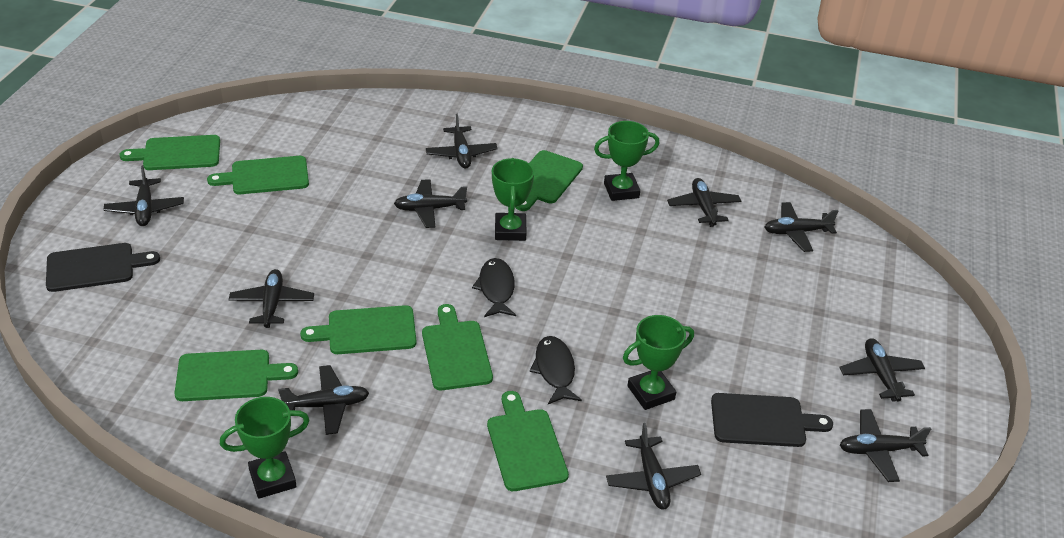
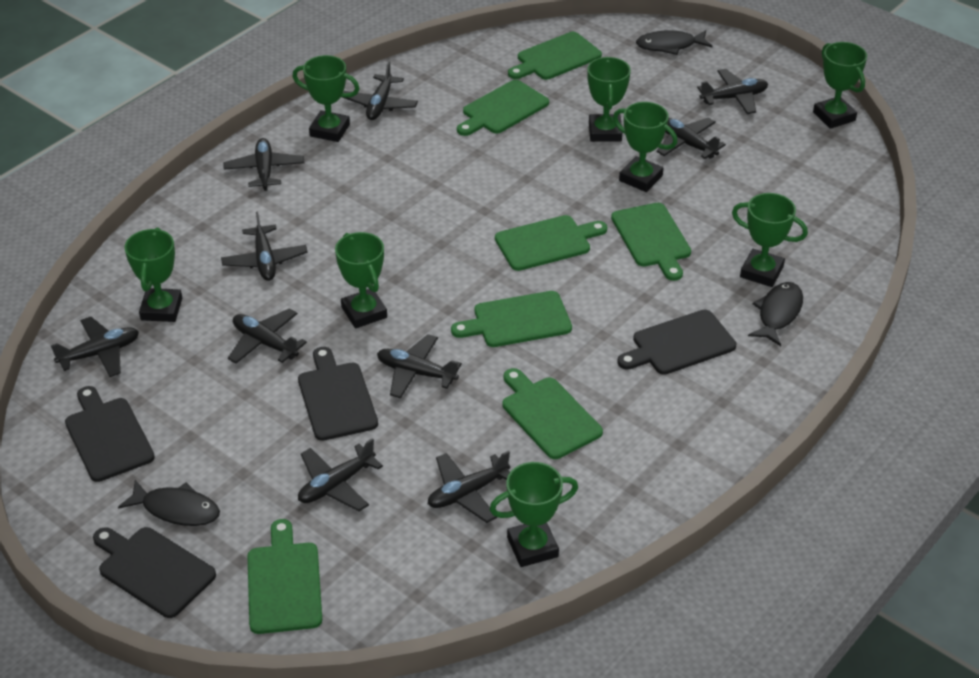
black cutting board: [46,243,160,292] [711,393,833,447] = 2 -> [65,386,155,482] [93,527,216,618] [298,347,378,441] [617,309,736,375] = 4
black fish: [472,258,516,317] [530,336,582,404] = 2 -> [118,480,220,526] [636,30,712,55] [748,282,803,346] = 3
green trophy: [220,397,310,499] [492,158,534,241] [594,121,659,201] [623,315,694,410] = 4 -> [124,228,182,322] [292,55,360,142] [335,232,387,328] [489,462,578,567] [587,57,631,142] [613,102,678,192] [732,193,808,287] [813,42,867,129] = 8

